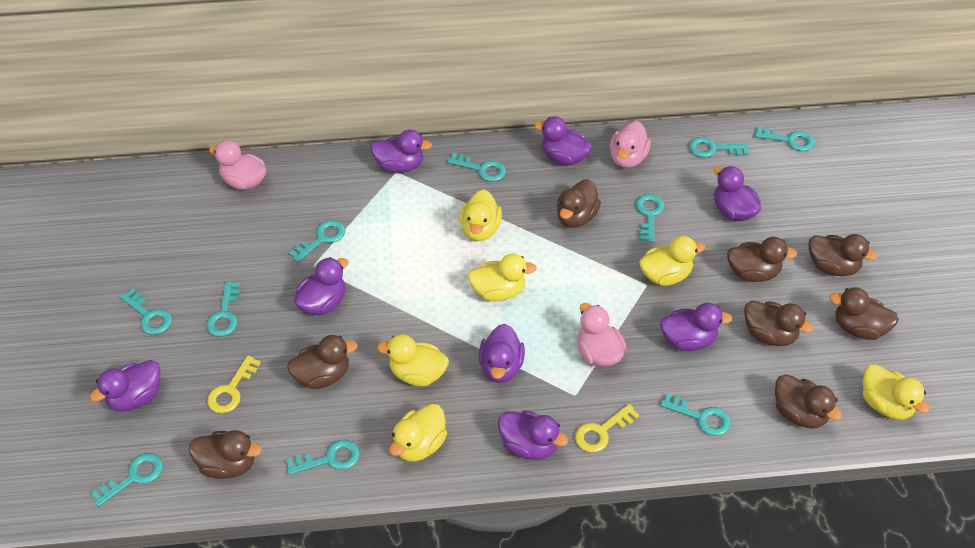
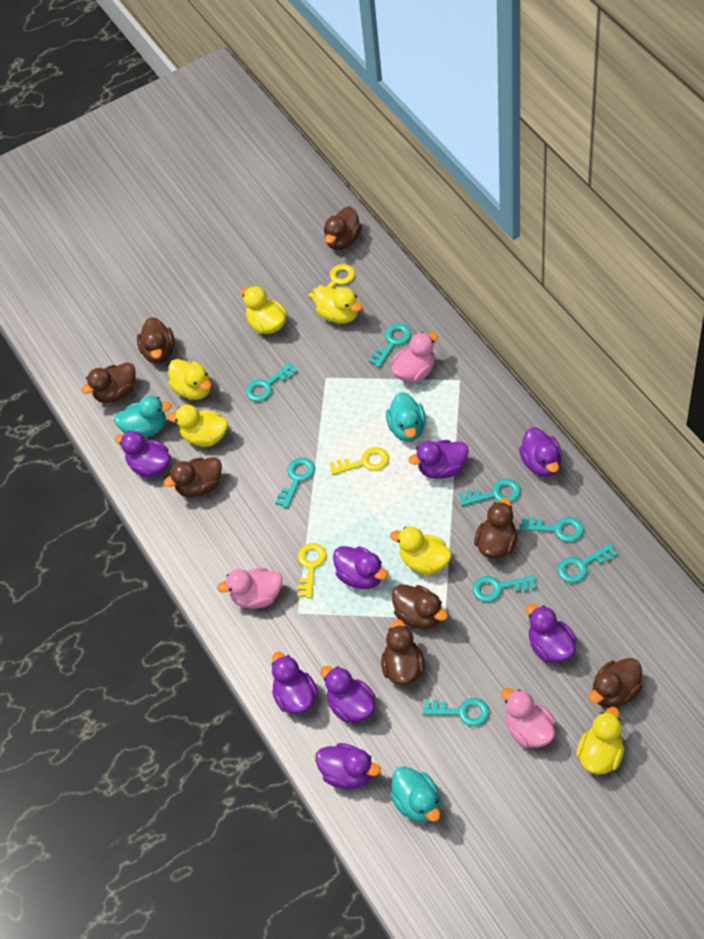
turquoise duck: none = 0 -> [113,395,172,438] [386,392,426,442] [390,766,440,823] = 3
turquoise key: [90,453,163,507] [120,288,172,334] [206,282,240,337] [286,440,360,475] [289,220,346,262] [447,153,506,182] [636,194,664,242] [660,393,731,436] [689,137,749,157] [754,127,815,151] = 10 -> [246,363,298,402] [275,458,315,508] [369,324,411,367] [422,698,490,726] [459,479,521,506] [473,575,537,602] [520,517,584,542] [558,543,618,583] = 8
yellow key: [207,356,261,413] [575,404,639,452] = 2 -> [298,543,327,598] [308,264,355,302] [330,447,389,475] = 3

